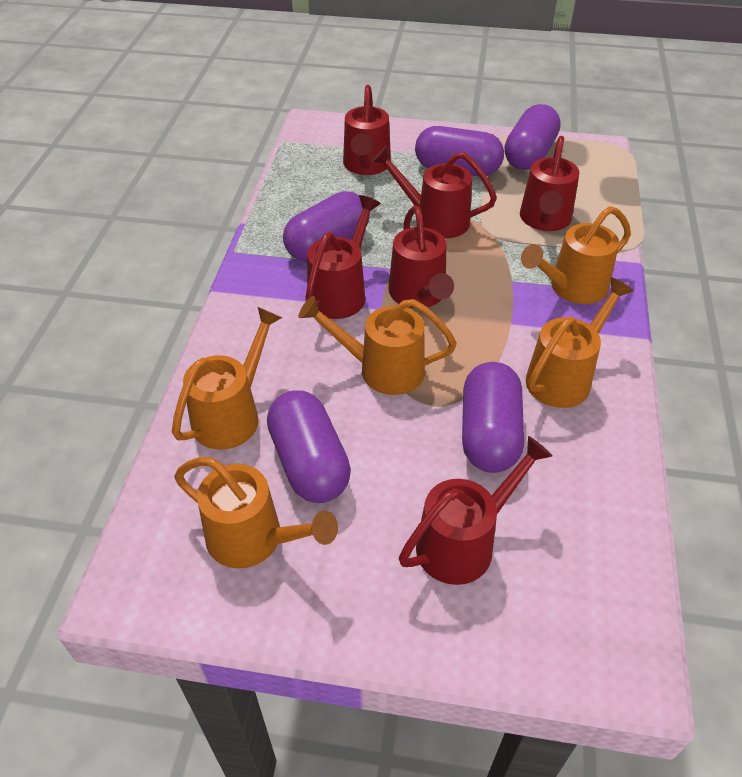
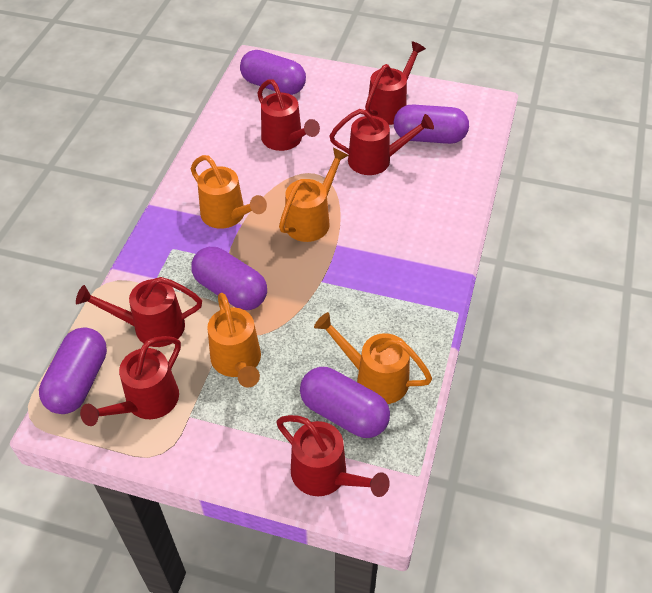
orange watering can: [172,307,282,450] [174,457,338,568] [299,296,457,395] [521,206,631,304] [526,277,633,408] = 5 -> [191,155,267,229] [207,293,261,388] [279,148,349,242] [314,312,432,404] = 4

